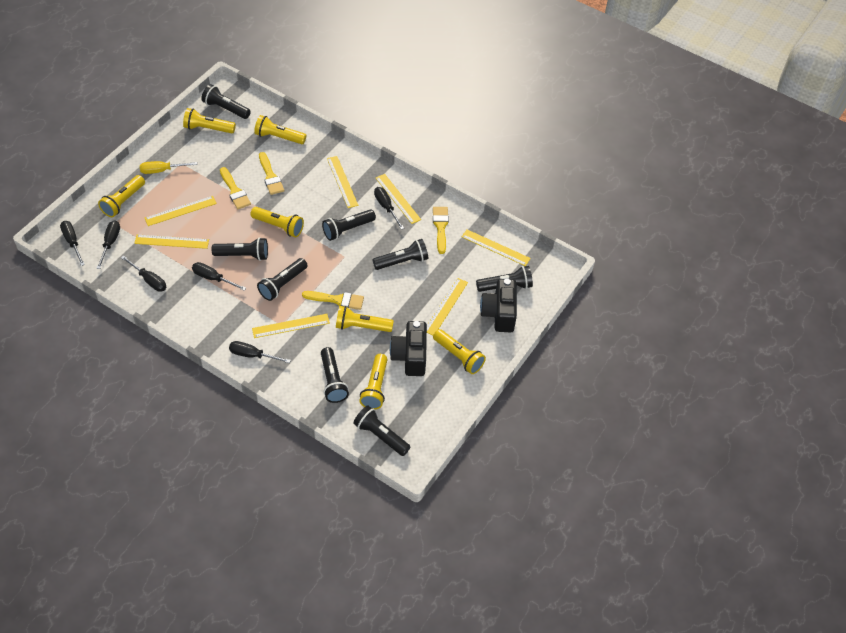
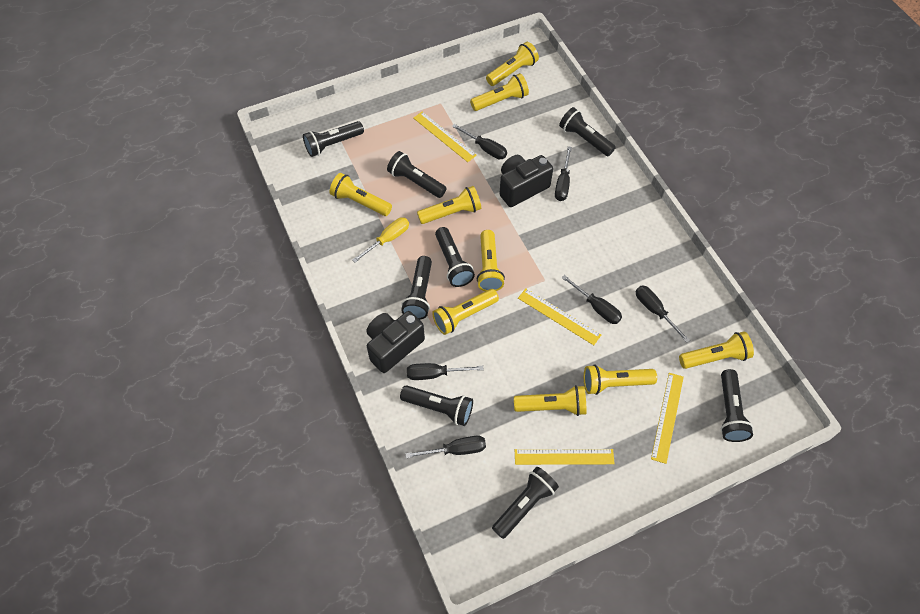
yellow brush: [220,167,251,209] [259,152,284,195] [302,291,364,310] [433,207,449,254] = 4 -> none = 0
yellow flashlight: [98,175,145,217] [183,108,236,133] [250,207,304,237] [254,115,306,144] [336,306,394,332] [359,354,388,410] [433,329,486,374] = 7 -> [330,173,392,216] [417,186,481,224] [432,289,499,335] [470,73,529,111] [477,230,505,291] [486,42,539,86] [514,385,586,416] [584,364,657,395] [679,332,754,369] = 9
yellow ruler: [134,235,209,249] [145,196,217,226] [252,314,330,338] [327,156,358,208] [376,174,421,224] [427,278,468,335] [462,230,531,266] = 7 -> [413,112,477,162] [515,449,615,465] [518,288,601,345] [651,373,684,464] = 4

